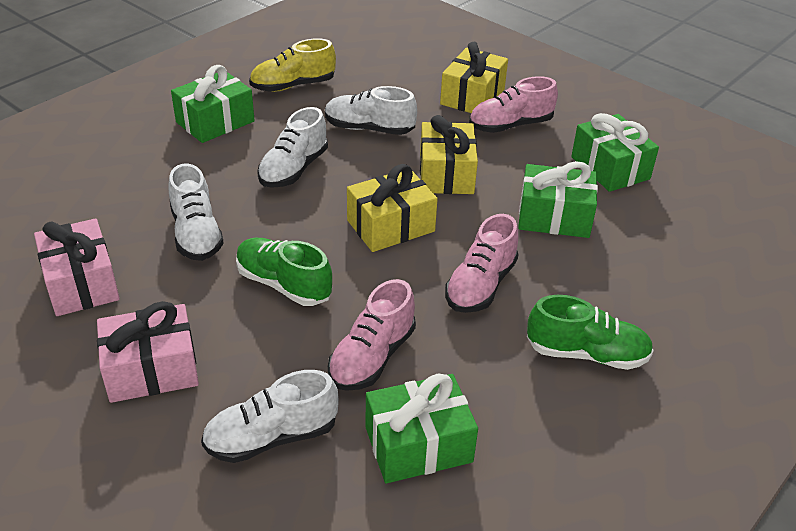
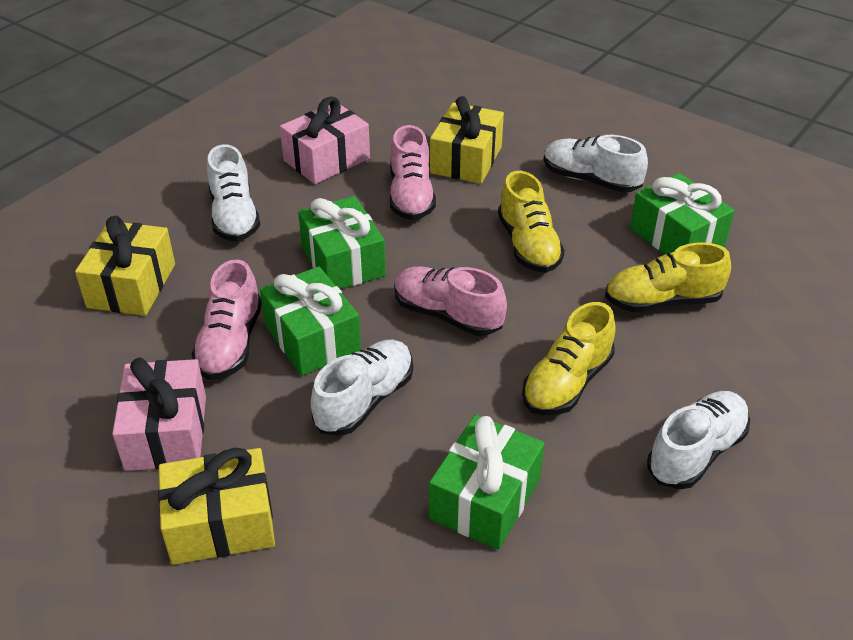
green shoe: [236,238,332,306] [527,295,654,370] = 2 -> none = 0
yellow shoe: [249,38,336,92] = 1 -> [498,171,565,273] [522,302,616,415] [605,242,731,312] = 3

